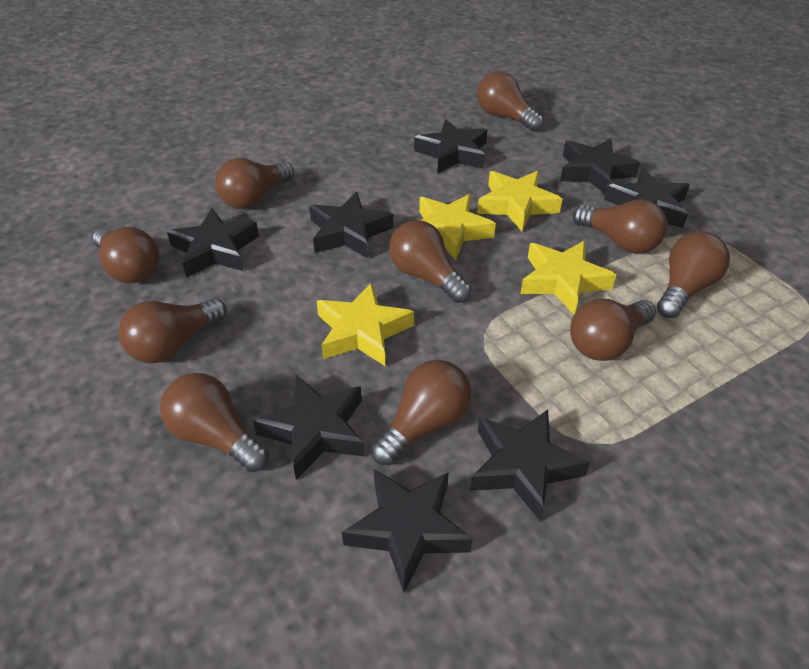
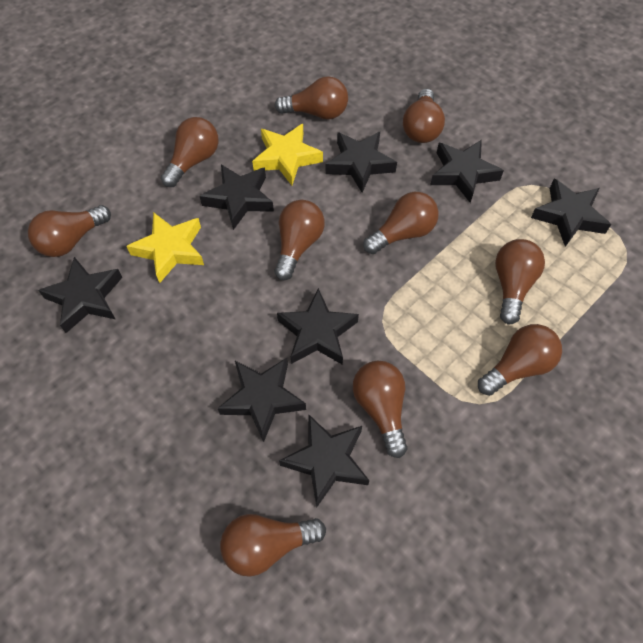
yellow star: [317,282,414,366] [419,194,496,260] [477,171,562,232] [520,241,616,314] = 4 -> [127,212,204,283] [252,124,323,185] = 2

